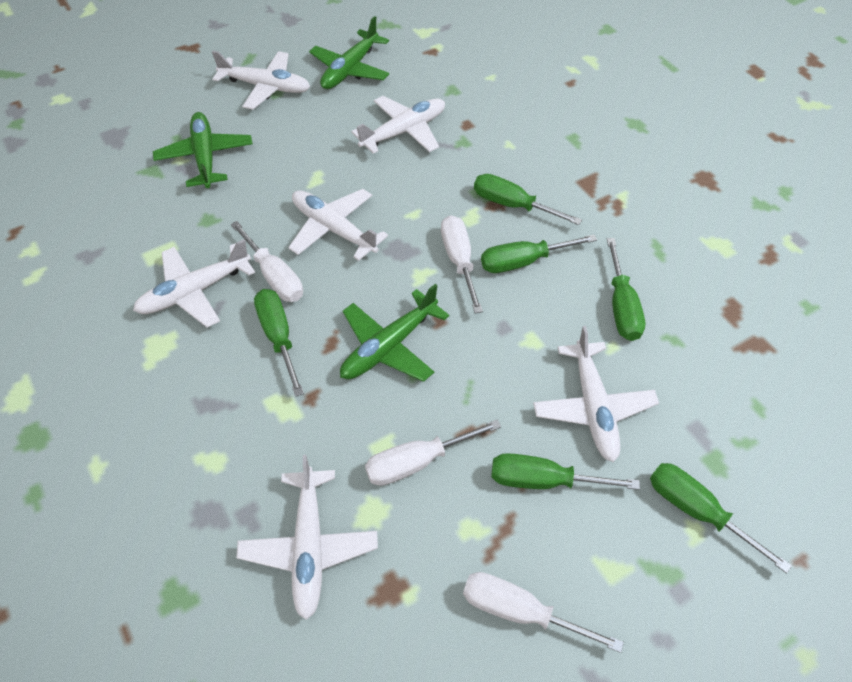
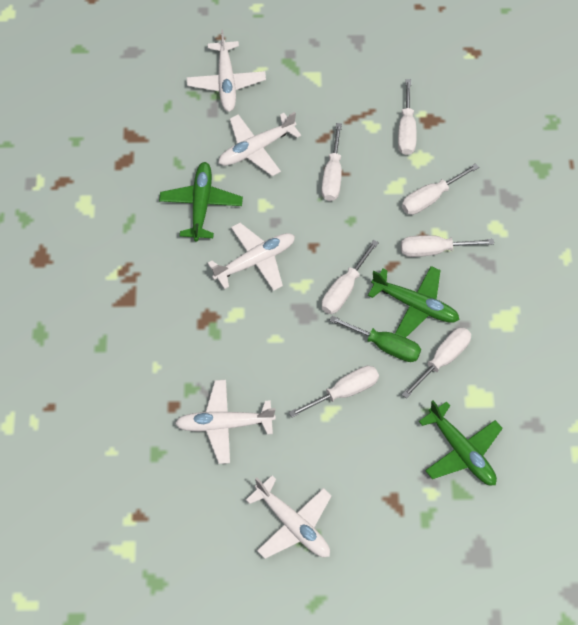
green screwdriver: [254,289,304,397] [474,174,582,225] [481,234,597,273] [491,453,640,490] [607,238,645,341] [650,463,792,573] = 6 -> [329,316,421,362] = 1
white plane: [133,239,255,327] [212,51,310,110] [236,455,378,620] [288,189,388,261] [351,96,445,154] [533,326,659,462] = 6 -> [175,380,276,464] [187,30,266,112] [208,223,295,291] [218,112,301,176] [246,475,331,559] = 5
white screwdriver: [231,221,303,302] [365,420,501,486] [441,215,483,313] [463,572,624,653] = 4 -> [289,366,379,418] [321,123,342,201] [322,240,379,314] [398,79,417,155] [401,235,494,257] [402,163,479,215] [402,327,471,399] = 7

